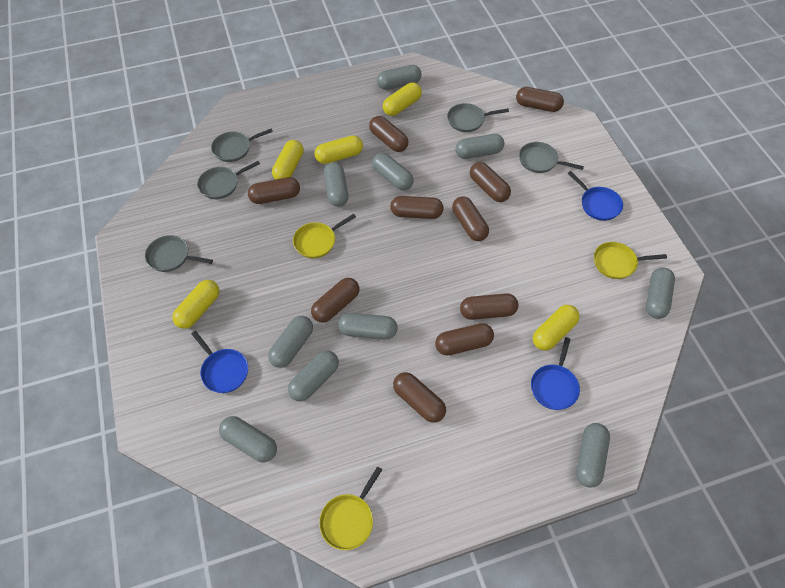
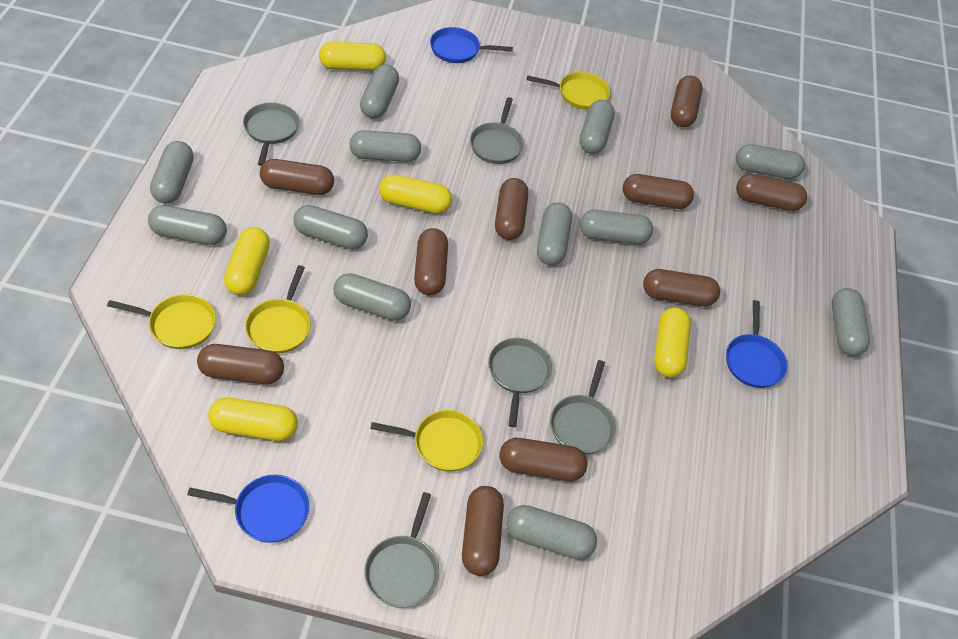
grey capsule: [219,416,277,463] [268,316,313,368] [288,350,339,401] [324,162,348,207] [338,313,398,339] [372,153,414,190] [377,65,422,90] [455,134,504,159] [576,423,610,488] [646,267,675,319] = 10 -> [148,205,227,245] [150,141,194,203] [293,205,368,249] [333,273,411,321] [349,130,421,162] [360,64,399,119] [506,505,597,560] [537,202,572,265] [579,100,615,154] [580,210,653,244] [736,144,805,179] [831,288,870,356] = 12
yellow pan: [293,214,356,258] [319,466,382,550] [594,242,667,279] = 3 -> [107,294,216,349] [245,265,311,354] [370,410,483,472] [527,72,610,110] = 4

